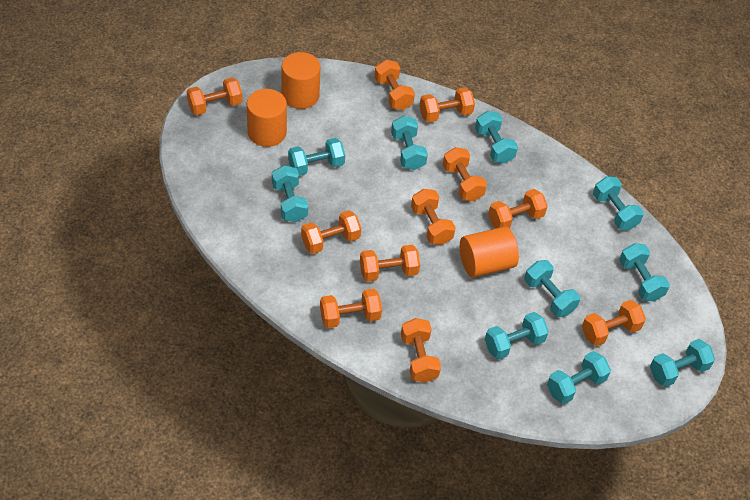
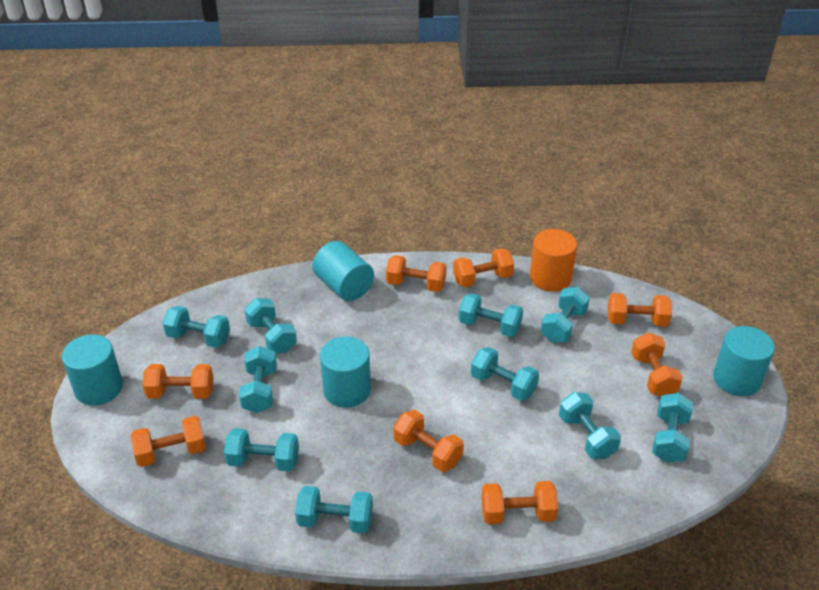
orange cylinder: [247,89,287,147] [282,52,321,109] [460,227,519,277] = 3 -> [530,229,577,292] = 1
orange dumbbell: [187,77,243,115] [301,210,361,254] [320,289,382,328] [360,245,420,282] [374,60,415,110] [401,318,441,383] [411,189,456,245] [420,87,475,122] [443,147,487,201] [488,189,547,229] [582,300,646,346] = 11 -> [131,416,206,467] [142,364,213,399] [386,255,446,292] [393,410,464,472] [453,248,514,287] [481,481,558,524] [608,293,672,327] [631,333,683,396] = 8
turquoise cylinder: none = 0 -> [62,334,123,405] [312,241,374,301] [320,336,371,408] [713,326,775,396] = 4

